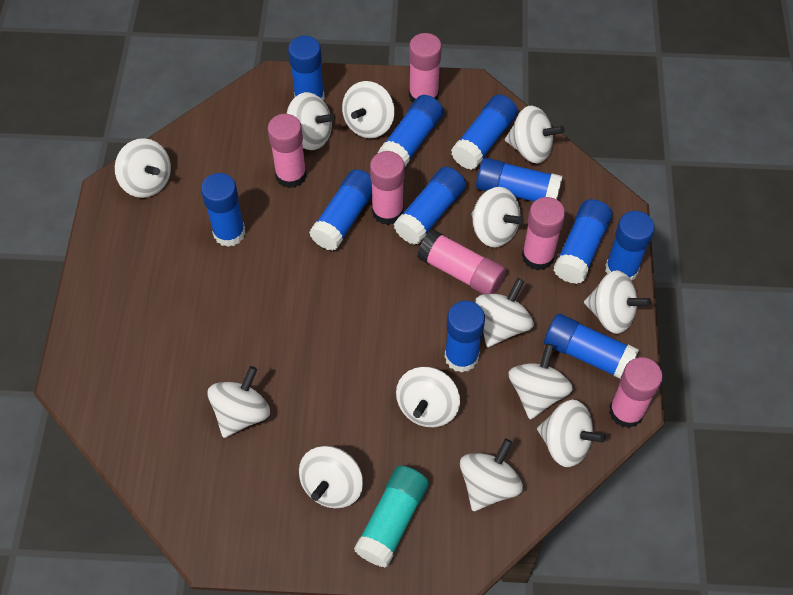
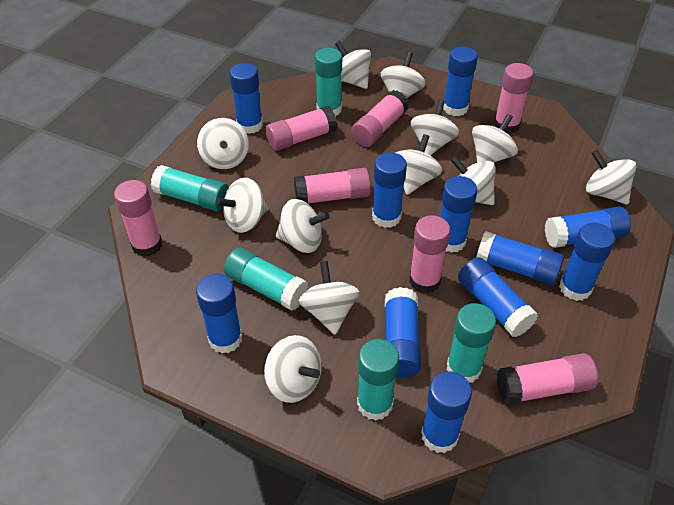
pink glue stick: [267,114,307,188] [370,151,405,225] [409,33,442,103] [417,229,506,294] [522,197,565,270] [609,357,663,428] = 6 -> [114,180,162,257] [266,106,337,151] [294,168,371,204] [351,90,409,147] [409,215,450,294] [494,63,533,134] [497,353,598,405] = 7
turquoise glue stick: [354,466,429,568] = 1 -> [151,165,229,211] [224,248,308,311] [315,48,342,117] [357,339,399,421] [447,303,496,383] = 5
white spinning top: [115,138,171,198] [208,366,270,438] [287,92,335,150] [299,446,363,508] [342,81,395,138] [396,367,460,427] [460,438,523,511] [471,187,524,247] [475,278,534,347] [505,106,564,164] [508,344,573,420] [537,400,605,467] [584,270,651,334] = 13 -> [197,118,249,169] [216,178,268,233] [264,335,322,403] [276,199,330,253] [299,261,360,335] [335,41,371,89] [381,52,426,99] [395,134,442,195] [411,99,459,156] [450,156,495,205] [472,114,518,163] [586,150,636,204] = 12

